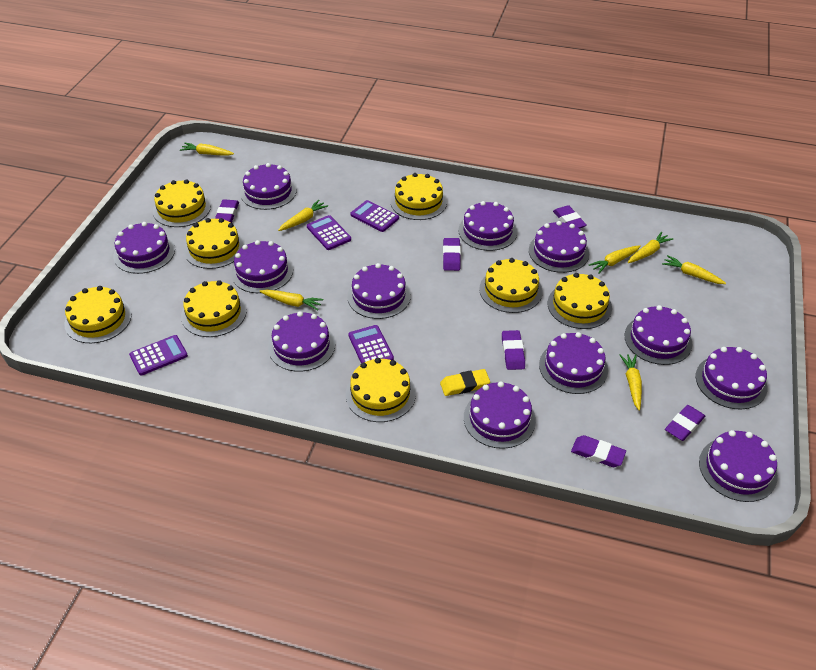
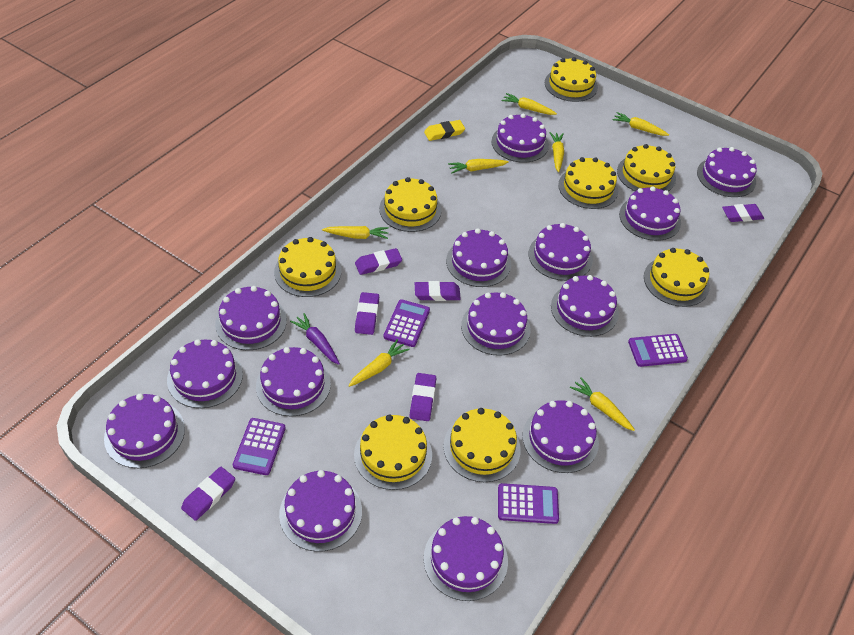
purple cake: [113,222,175,274] [231,240,293,293] [240,163,296,210] [268,311,335,372] [347,263,411,319] [459,201,517,251] [464,381,536,449] [529,221,589,273] [539,332,608,394] [624,305,692,365] [696,347,767,409] [699,430,778,502] = 12 -> [104,394,185,468] [167,339,243,408] [215,286,287,350] [256,347,331,416] [279,470,362,552] [424,516,508,601] [446,228,511,287] [461,292,531,356] [491,114,549,163] [523,400,599,473] [529,223,593,281] [551,275,619,337] [619,186,681,241] [697,147,757,197] = 14
purple carrot: none = 0 -> [290,313,340,365] = 1

